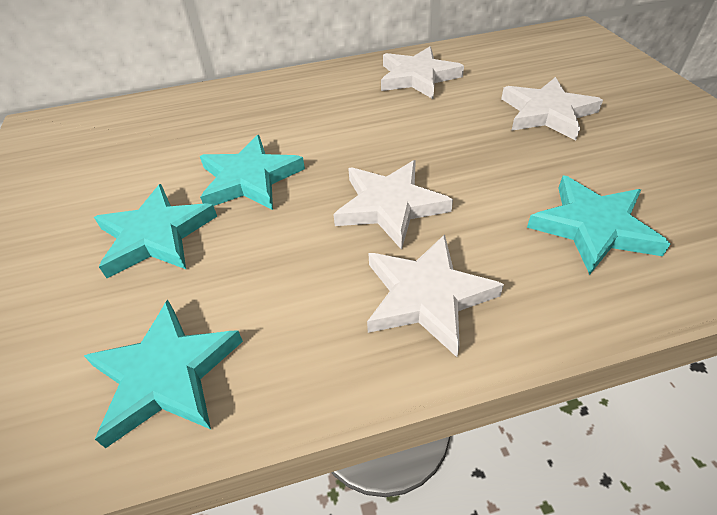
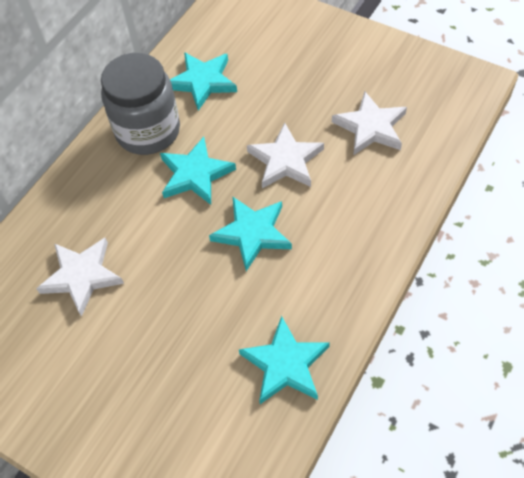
grey jar: none = 0 -> [101,53,180,155] = 1
white star: [333,160,453,250] [367,234,504,357] [381,46,464,99] [501,77,603,140] = 4 -> [36,238,124,317] [247,123,324,188] [332,91,407,156] = 3

